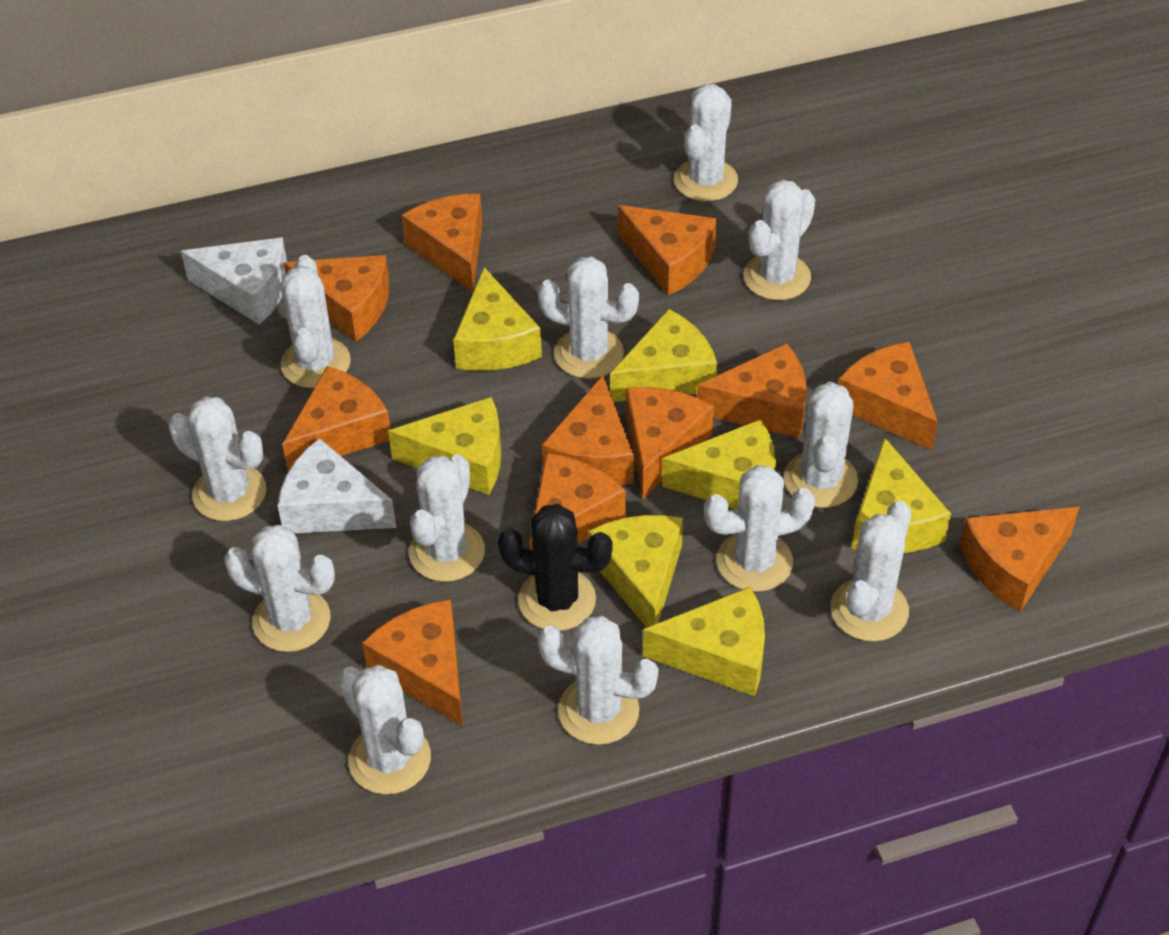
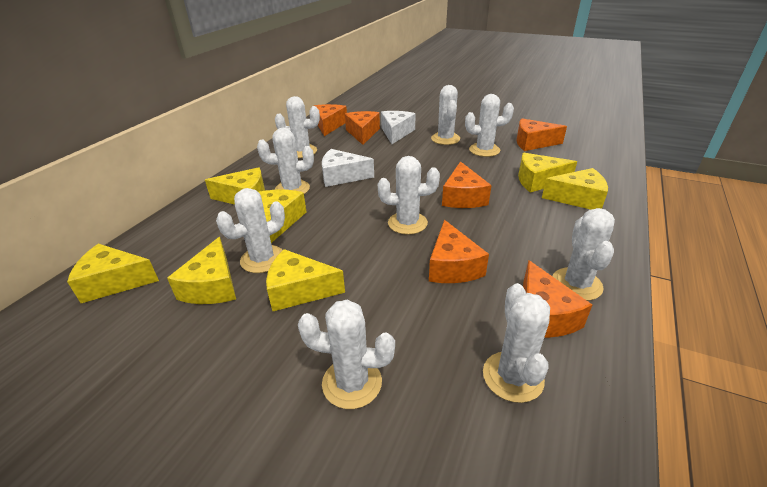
black cactus: [498,504,613,631] = 1 -> none = 0
orange cheese: [282,366,391,471] [283,255,390,342] [362,599,463,727] [402,194,482,292] [529,453,626,550] [542,375,634,485] [618,205,717,295] [626,387,714,499] [697,343,806,438] [838,342,938,450] [960,507,1080,612] = 11 -> [314,104,347,136] [345,111,380,145] [429,220,489,283] [442,161,491,208] [517,119,567,151] [523,260,592,338] = 6
white cactus: [168,397,266,521] [224,525,335,652] [280,255,351,388] [338,665,431,795] [409,454,485,582] [537,256,639,379] [538,616,658,745] [674,84,738,201] [704,465,815,592] [744,180,815,300] [784,382,858,508] [831,501,912,642] = 12 -> [216,188,285,273] [257,128,314,194] [275,96,320,158] [298,300,395,409] [378,156,440,235] [431,85,460,145] [465,94,514,157] [483,283,550,403] [553,208,615,301] = 9

